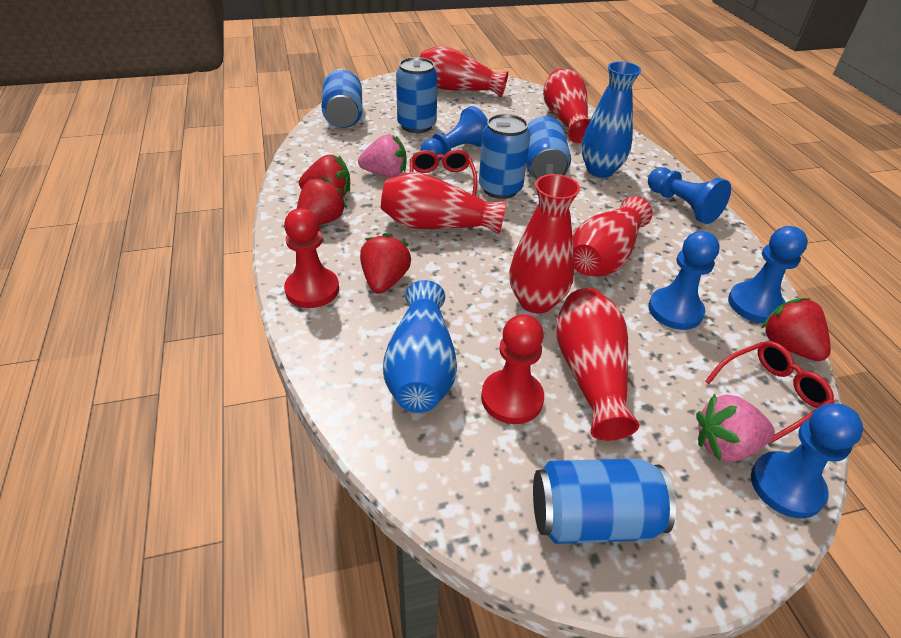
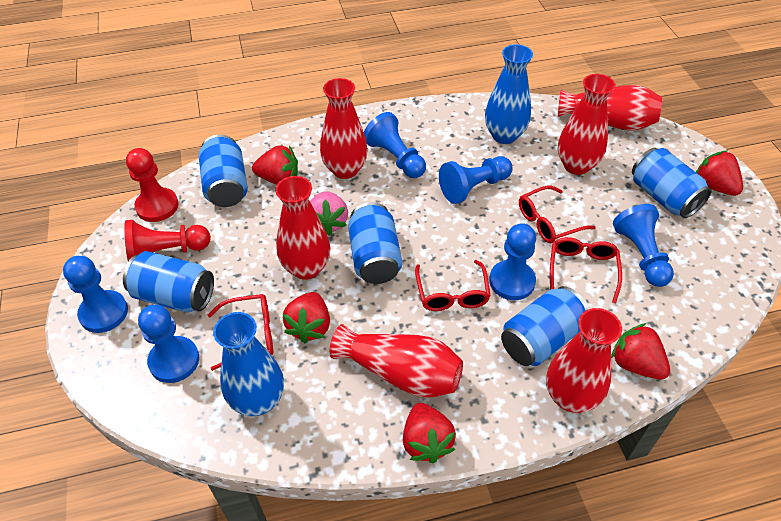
blue pawn: [420,106,488,161] [648,167,731,224] [648,231,720,330] [728,226,808,323] [751,403,863,518] = 5 -> [63,256,128,333] [138,305,199,383] [364,112,426,178] [439,156,513,204] [489,223,536,300] [613,204,674,287] = 6
pink strawberry: [358,134,407,177] [696,394,775,462] = 2 -> [310,191,348,236] = 1
red glasses: [410,149,477,196] [705,341,834,443] = 2 -> [208,294,273,371] [415,260,491,311] [519,186,596,243] [550,237,622,303] = 4
red strawberry: [297,177,347,225] [299,154,350,197] [360,233,411,294] [761,298,831,361] = 4 -> [252,145,298,185] [283,292,330,343] [403,403,456,463] [611,323,670,380] [696,150,743,196] = 5

